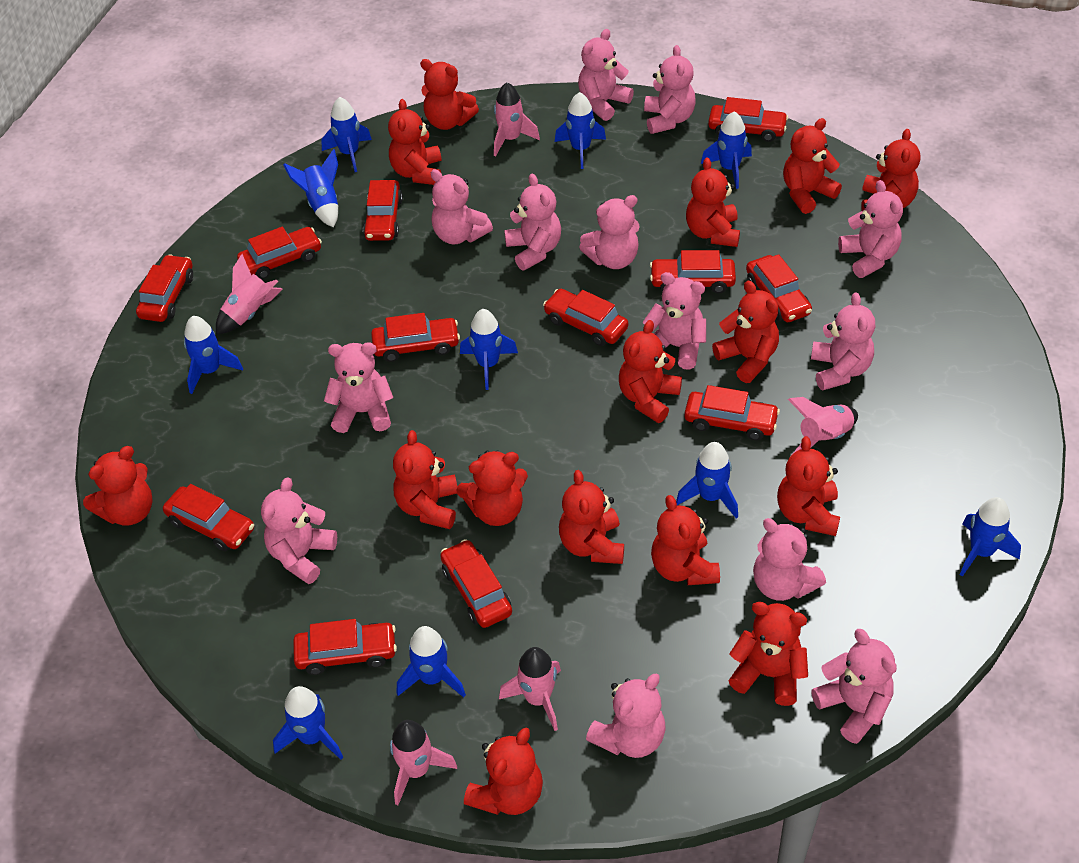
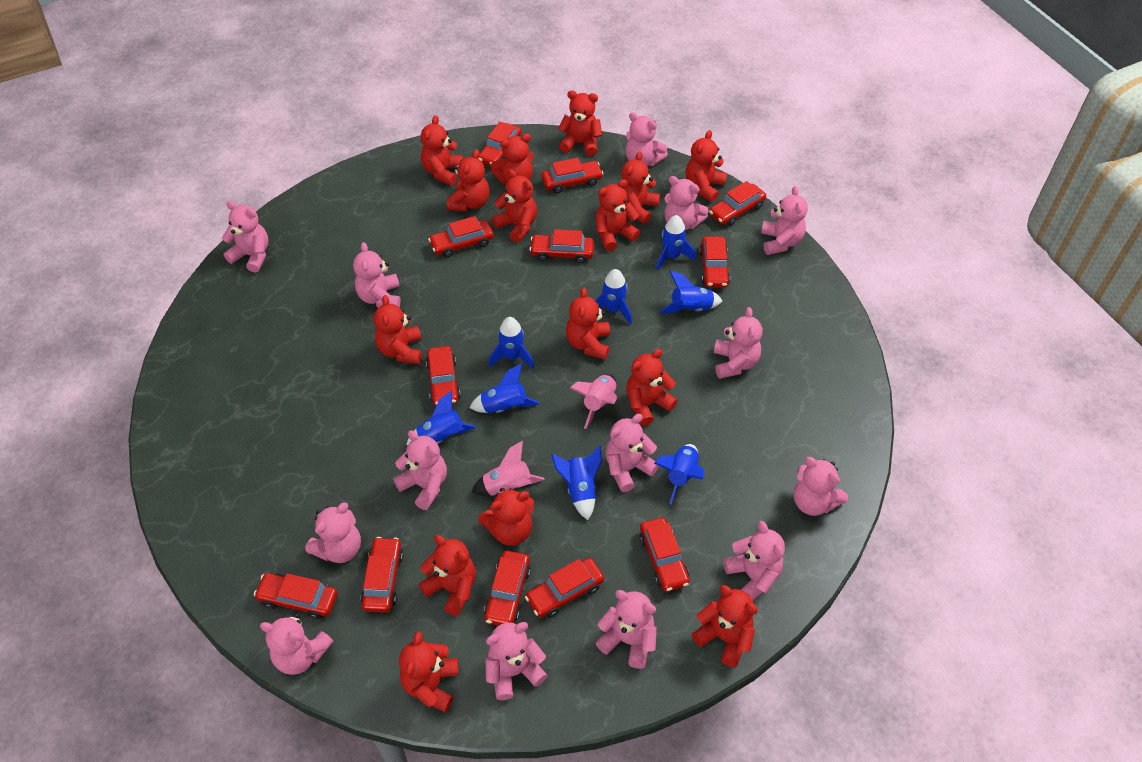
blue rocket: [184,316,243,394] [273,686,343,760] [283,149,338,227] [321,97,372,172] [397,626,466,697] [460,309,518,390] [555,92,606,169] [676,442,738,519] [701,111,752,189] [960,497,1021,577] = 10 -> [406,390,476,445] [470,363,540,413] [489,317,534,369] [551,446,602,520] [595,269,632,325] [654,444,705,505] [656,215,696,271] [659,271,722,313] = 8
pink rocket: [216,254,283,334] [390,720,457,805] [494,82,540,156] [499,647,561,731] [788,397,858,454] = 5 -> [471,441,544,496] [570,374,618,429] = 2
pink teddy bear: [261,477,337,584] [324,342,393,433] [431,169,493,244] [504,174,561,270] [578,29,634,121] [579,195,640,269] [586,674,666,758] [642,272,706,370] [644,45,696,134] [753,518,826,601] [811,292,875,390] [811,629,897,744] [838,180,903,278] = 13 -> [222,201,268,272] [260,614,333,675] [305,502,361,563] [353,242,401,308] [393,430,447,510] [485,622,548,700] [596,590,657,669] [605,414,659,492] [625,112,668,166] [664,176,708,231] [714,307,762,379] [723,521,785,600] [761,186,808,255] [793,457,848,516] = 14

